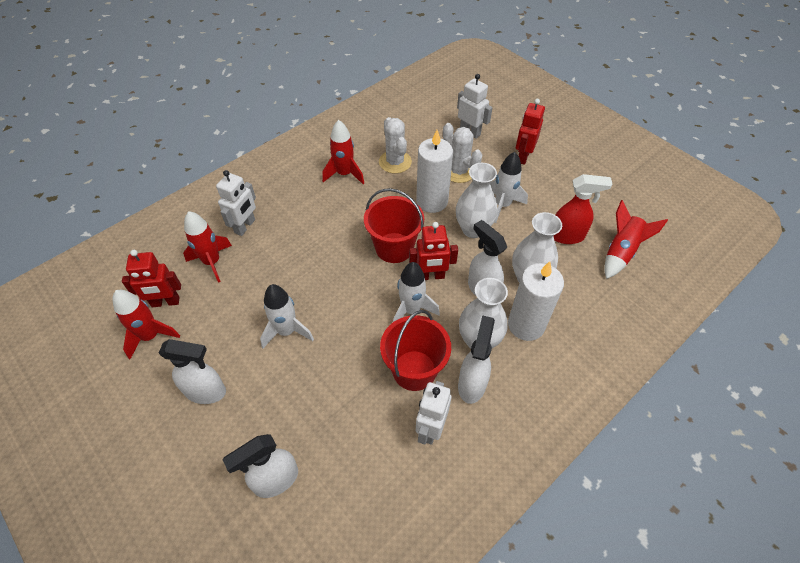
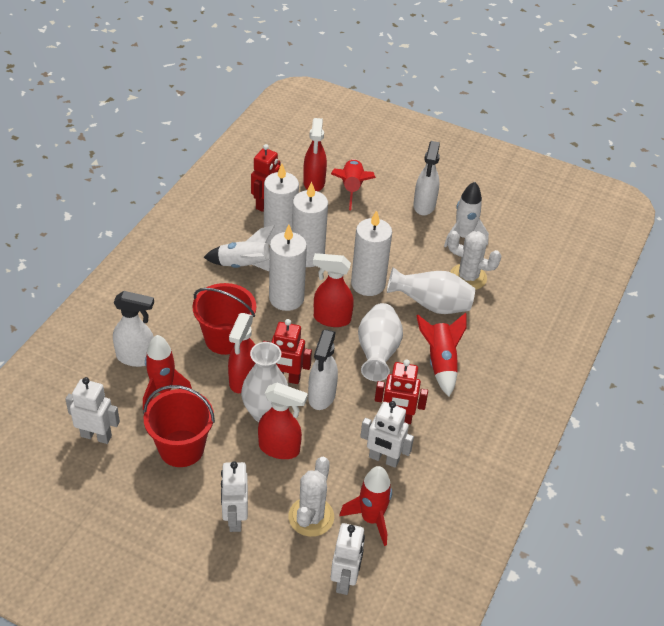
red spray bottle: [554,174,612,244] = 1 -> [228,313,255,393] [258,382,308,459] [303,118,327,191] [313,253,354,327] = 4
white candle: [416,130,453,213] [508,262,564,341] = 2 -> [264,164,299,245] [269,225,307,311] [292,181,328,267] [351,210,392,296] = 4
white robot: [216,170,256,236] [416,381,451,445] [457,74,493,138] = 3 -> [65,377,120,444] [221,461,248,532] [331,523,365,595] [360,401,414,468] = 4
white rocket: [260,284,314,348] [393,262,440,322] [490,152,528,223] = 3 -> [204,225,275,271] [444,182,489,248] = 2
white spray bottle: [159,339,226,404] [222,434,298,498] [458,315,495,404] [468,220,507,297] = 4 -> [113,291,154,367] [308,330,338,410] [413,141,440,215] = 3

